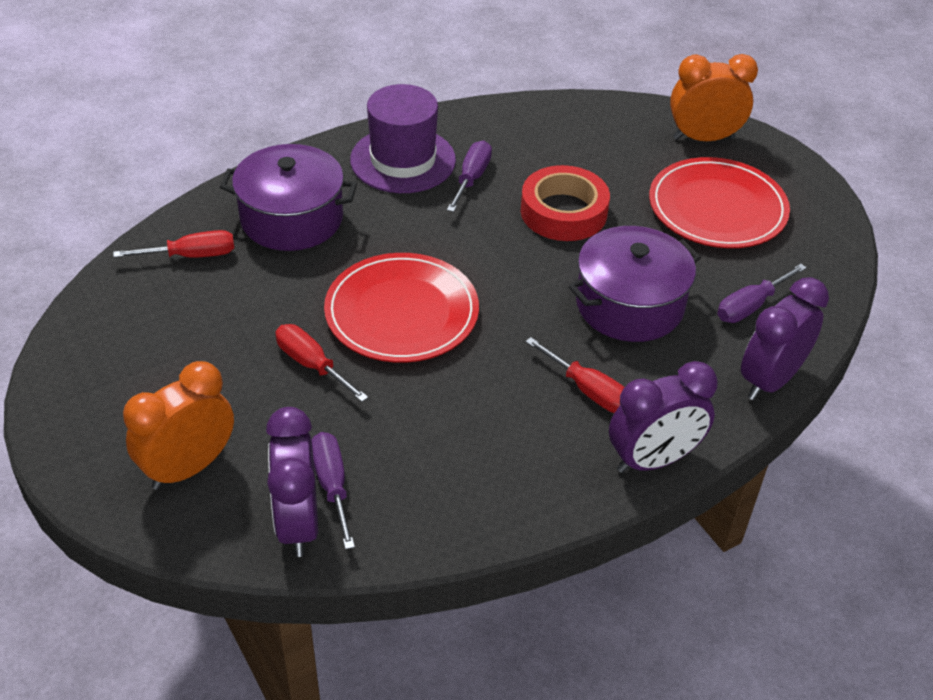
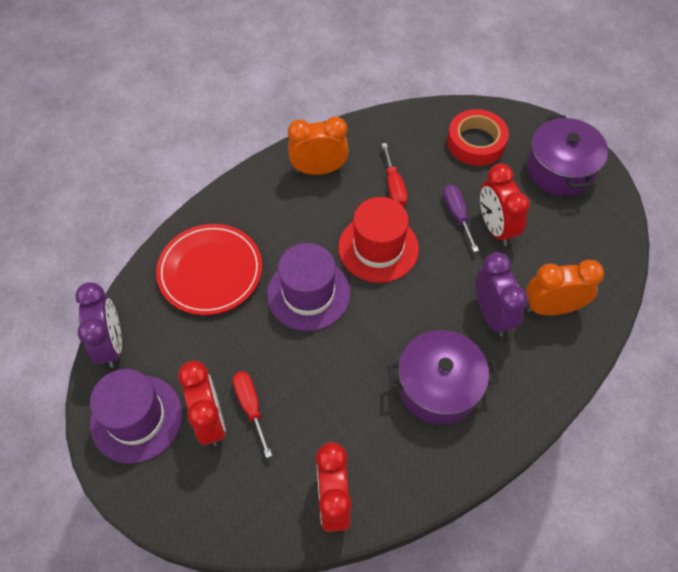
purple clock: [266,407,318,557] [609,361,718,473] [741,277,829,400] = 3 -> [75,282,122,368] [475,252,528,337] = 2
purple hat: [350,84,456,193] = 1 -> [90,369,182,464] [267,243,350,331] = 2
purple screwdriver: [312,432,355,550] [447,141,492,212] [717,264,807,323] = 3 -> [443,184,479,252] = 1
red clock: none = 0 -> [178,361,226,446] [316,442,352,532] [480,164,530,246] = 3
red hat: none = 0 -> [338,197,419,283] = 1
red plate: [324,253,479,363] [649,157,790,248] = 2 -> [156,224,262,315] = 1
red screwdriver: [113,230,234,258] [275,324,368,402] [525,337,624,413] = 3 -> [233,371,272,458] [382,143,407,206] = 2

